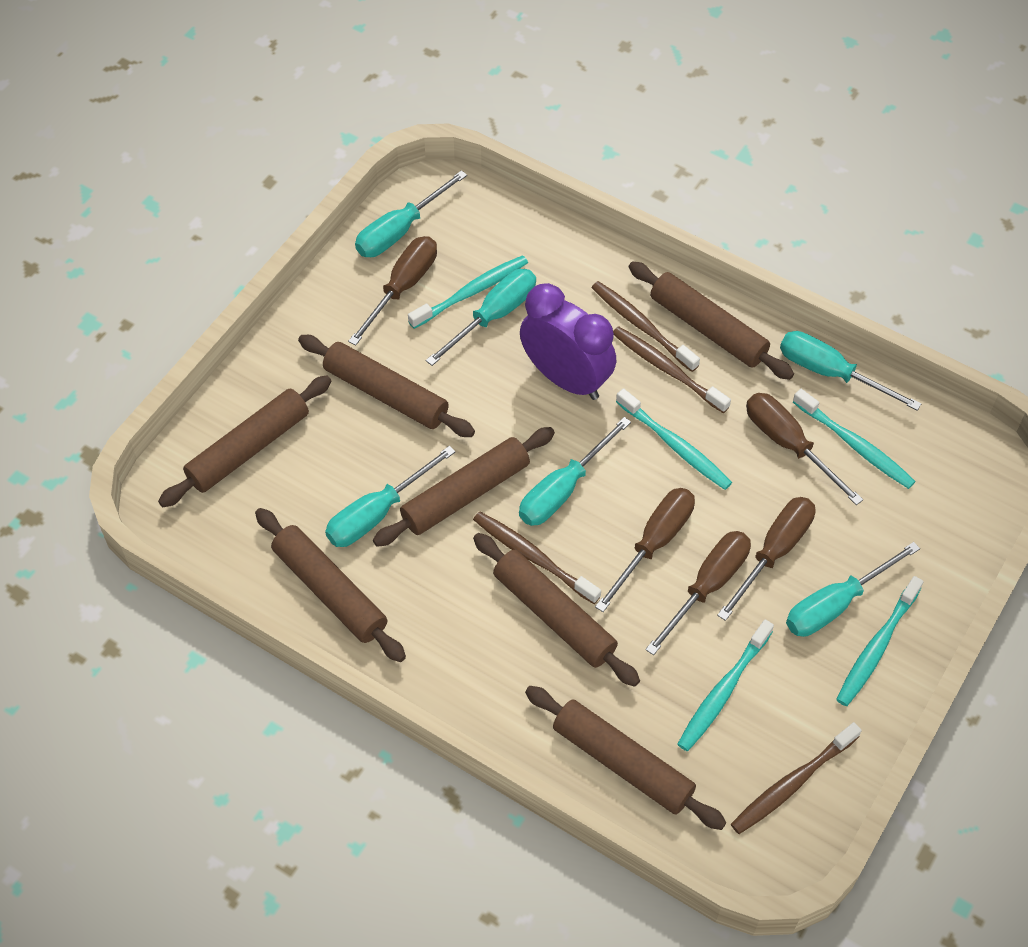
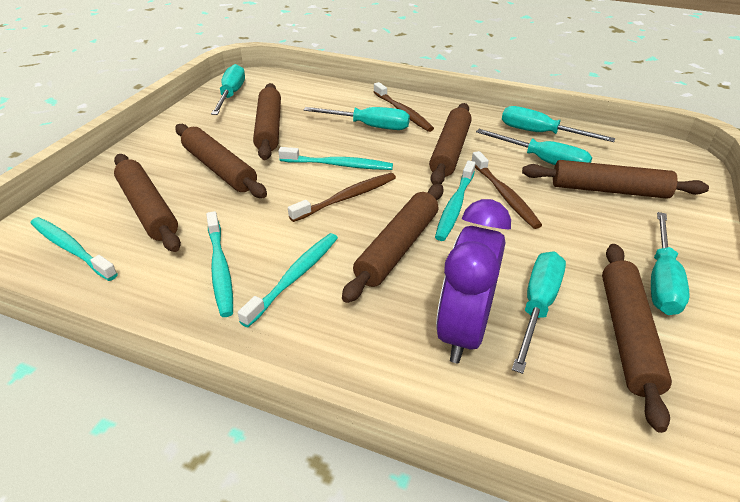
brown screwdriver: [348,236,437,346] [595,488,695,612] [645,531,751,655] [717,497,816,621] [746,393,863,505] = 5 -> none = 0
brown toothbrush: [473,512,601,604] [591,281,700,372] [613,326,731,413] [731,722,862,834] = 4 -> [288,173,396,222] [374,82,434,132] [472,151,542,229] = 3

